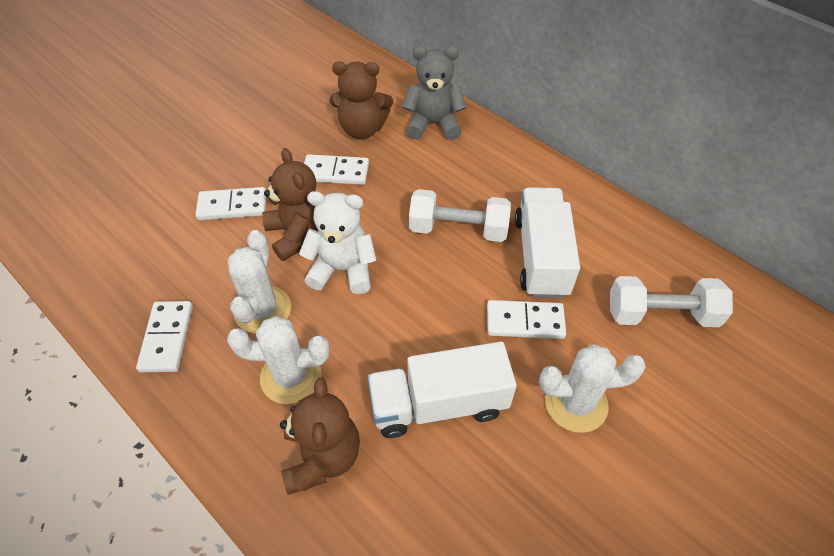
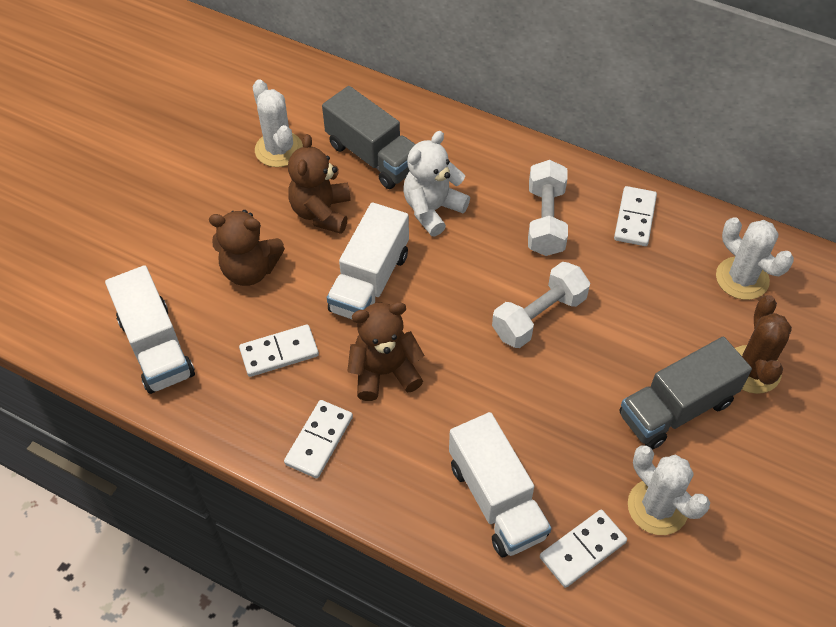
brown cactus: none = 0 -> [735,295,792,394] = 1
grey teddy bear: [402,46,467,140] = 1 -> none = 0
grey truck: none = 0 -> [322,86,415,189] [619,337,752,449] = 2
white truck: [367,342,517,438] [515,187,580,298] = 2 -> [105,265,195,394] [327,202,409,319] [449,412,552,557] = 3

